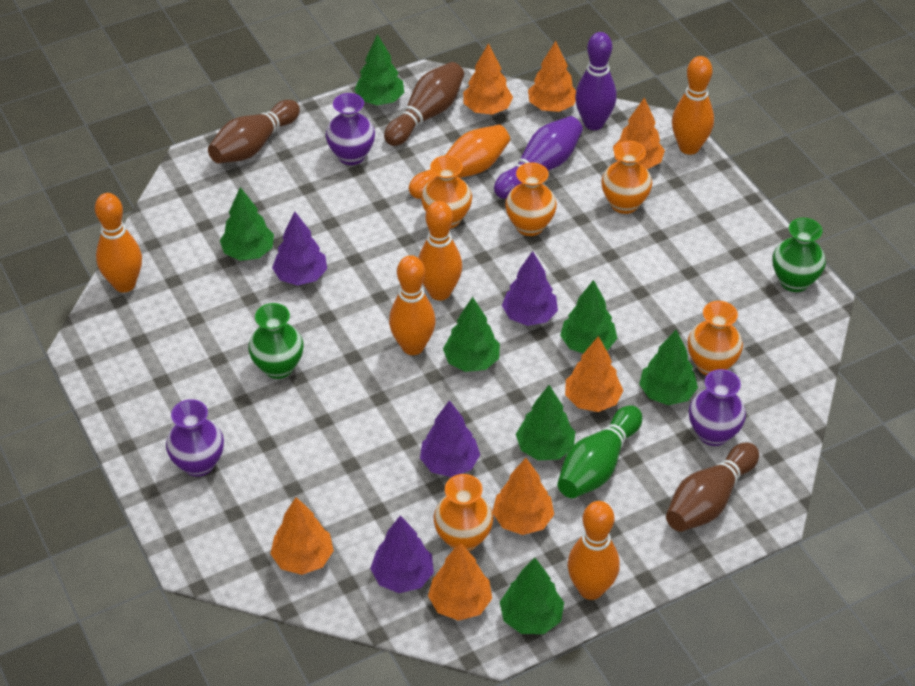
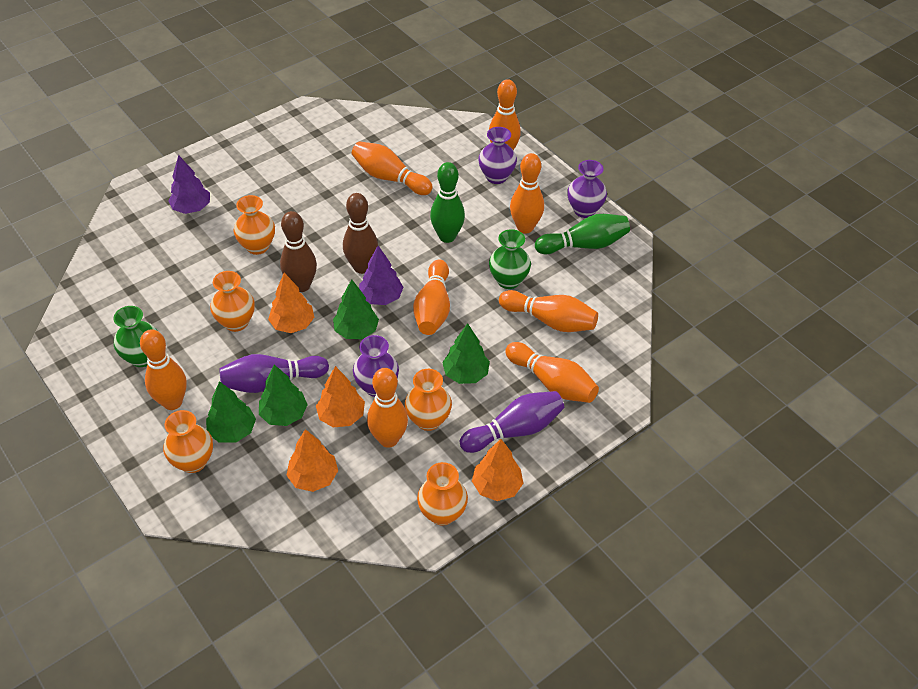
brown bowling pin: [208,100,300,163] [384,62,464,146] [666,442,759,532] = 3 -> [280,211,317,292] [343,193,378,274] = 2
green bowling pin: [557,406,642,498] = 1 -> [430,162,465,243] [535,214,630,254] = 2
green tree: [220,187,274,261] [354,34,404,105] [443,297,500,372] [500,558,564,634] [516,385,575,460] [560,280,617,353] [639,330,698,405] = 7 -> [206,381,256,442] [259,365,308,426] [333,279,379,339] [442,323,490,384] = 4
orange bowling pin: [95,193,142,293] [389,255,436,355] [409,125,510,199] [418,201,462,301] [568,501,620,600] [672,56,714,155] = 6 -> [140,329,187,410] [352,141,433,195] [367,368,408,448] [413,259,450,335] [489,79,521,150] [499,290,598,332] [505,342,599,403] [510,153,544,234] = 8
orange tree: [270,497,334,575] [428,542,492,621] [463,43,513,115] [492,458,554,535] [528,41,576,112] [565,336,623,412] [613,97,665,169] = 7 -> [268,273,314,333] [286,429,338,492] [316,366,365,427] [472,439,523,501] = 4
purple tree: [272,211,327,286] [370,515,434,593] [420,400,480,477] [502,251,558,326] = 4 -> [168,155,210,214] [359,246,404,305] = 2

